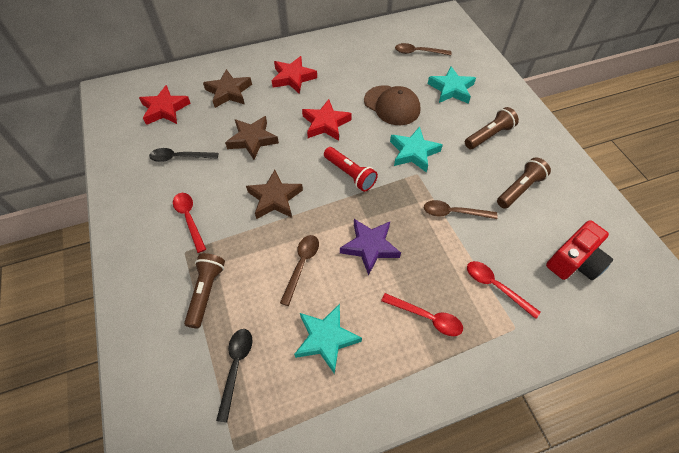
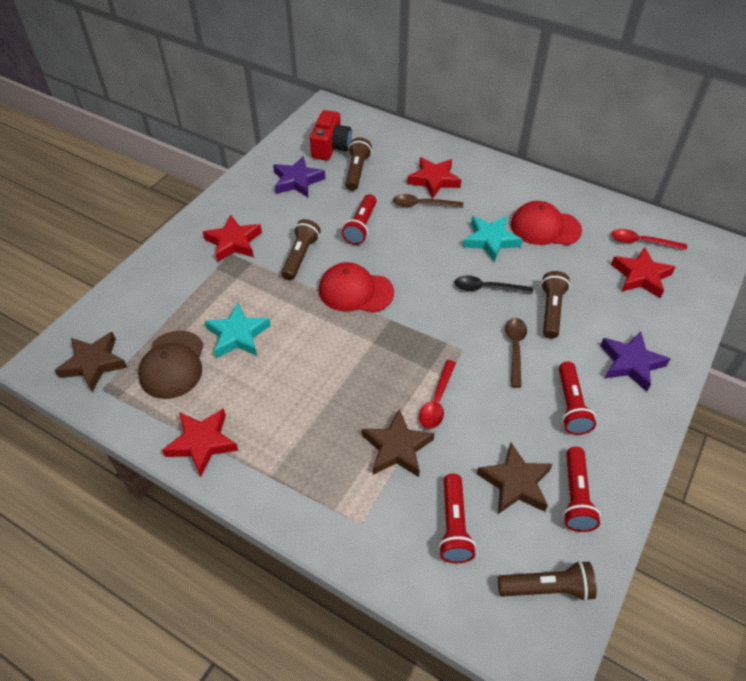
black spoon: [149,148,218,162] [216,329,252,423] = 2 -> [455,275,533,294] = 1
brown flashlight: [184,253,225,329] [465,107,519,149] [497,157,551,209] = 3 -> [281,219,321,280] [345,137,372,191] [498,561,597,601] [541,271,570,339] = 4
brown spoon: [280,235,319,306] [395,43,451,55] [424,200,498,219] = 3 -> [393,194,463,208] [505,318,527,388] = 2
purple star: [340,219,401,276] = 1 -> [273,156,325,197] [600,331,670,392] = 2
red cap: none = 0 -> [319,262,394,313] [511,201,582,245] = 2
red flashlight: [324,147,378,192] = 1 -> [342,194,377,245] [438,474,476,563] [559,362,596,435] [563,447,601,532] = 4
red spoon: [173,193,206,253] [381,293,463,336] [467,261,541,319] = 3 -> [419,360,456,429] [612,229,687,250] = 2
red star: [139,85,191,125] [271,56,317,94] [302,99,352,141] = 3 -> [162,408,239,477] [203,214,262,262] [407,157,461,199] [611,247,675,298] = 4
turquoise star: [294,304,362,374] [390,127,443,172] [428,66,476,104] = 3 -> [205,303,271,358] [463,216,523,262] = 2

